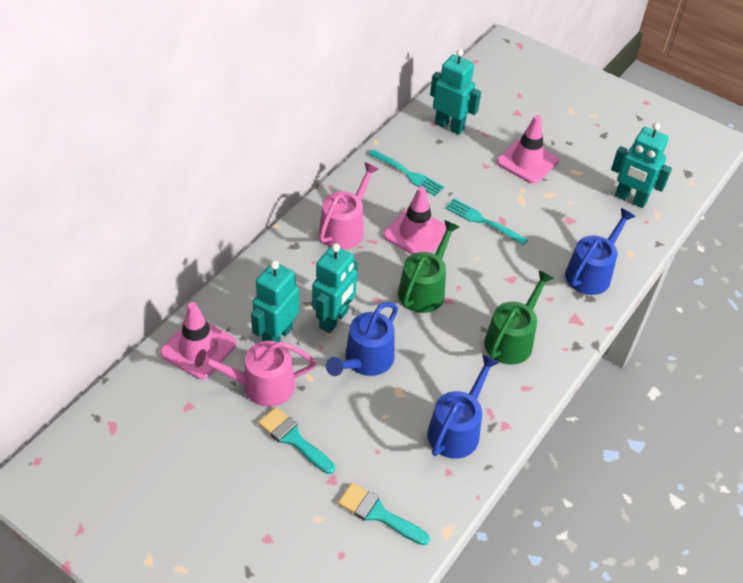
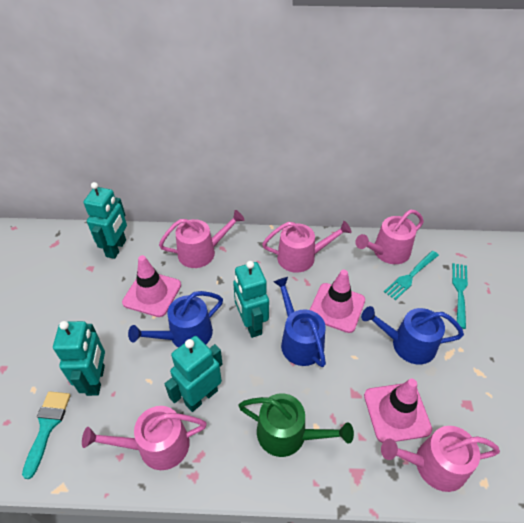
green watering can: [398,220,460,313] [484,270,554,365] = 2 -> [238,393,354,457] = 1
pink watering can: [195,341,316,407] [319,162,379,250] = 2 -> [82,406,207,470] [159,210,244,268] [262,221,352,273] [355,210,424,264] [381,426,500,492] = 5
turquoise brush: [258,407,335,474] [338,483,430,545] = 2 -> [22,391,71,479] = 1

